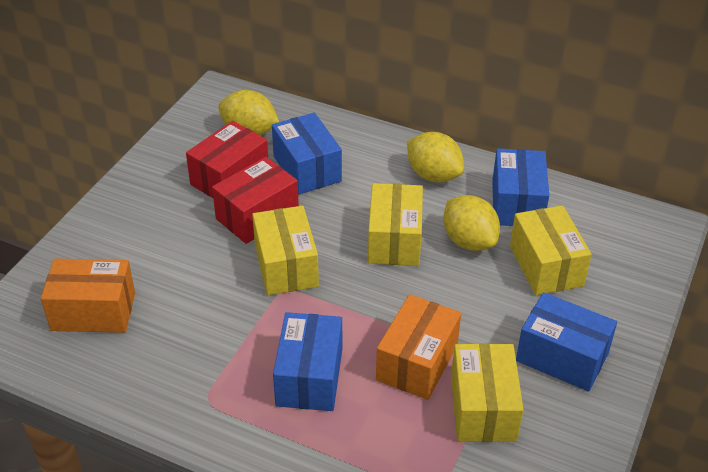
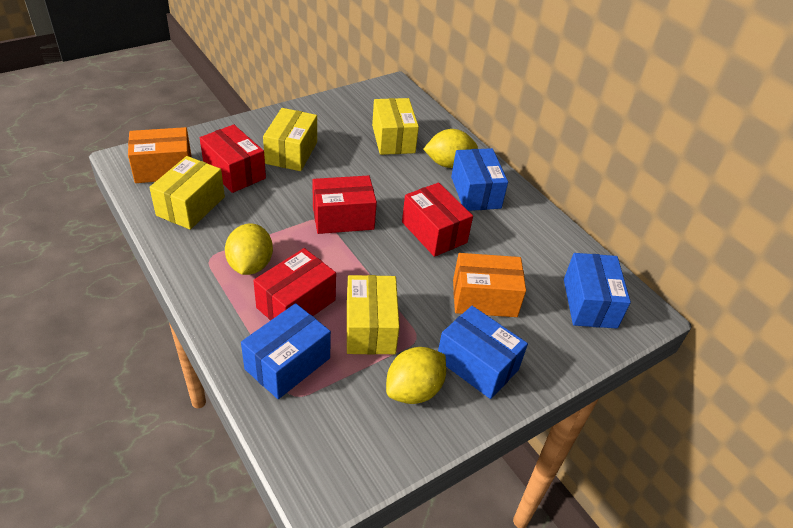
red box: [186,121,268,198] [212,157,299,244] = 2 -> [200,124,266,193] [253,248,336,321] [312,175,377,234] [402,183,473,257] = 4

